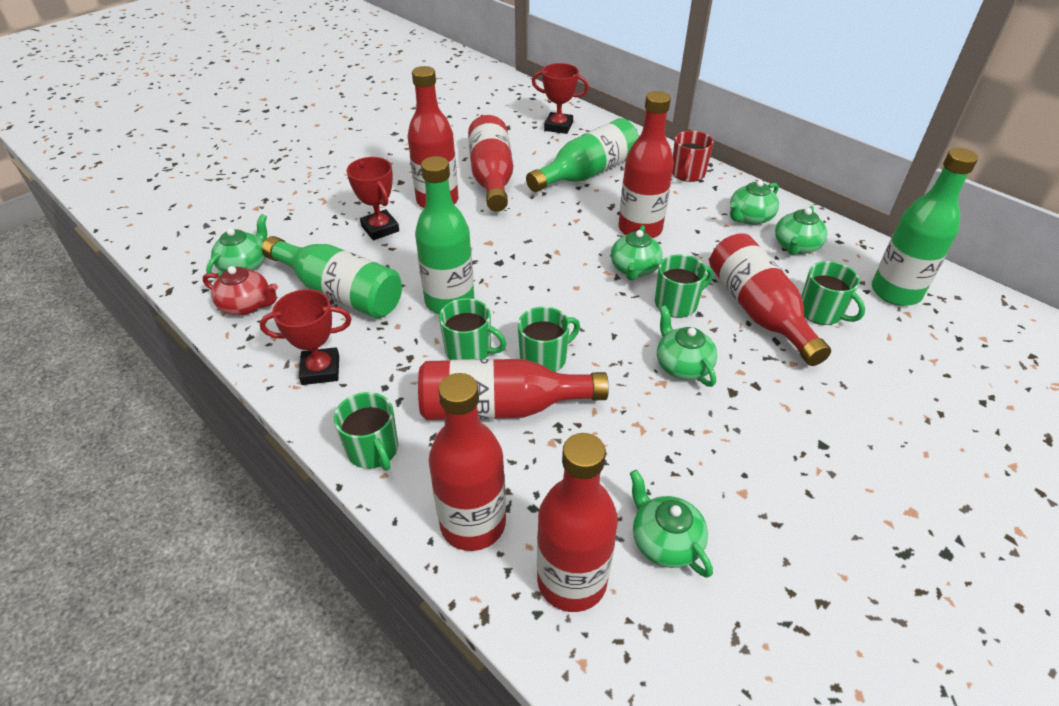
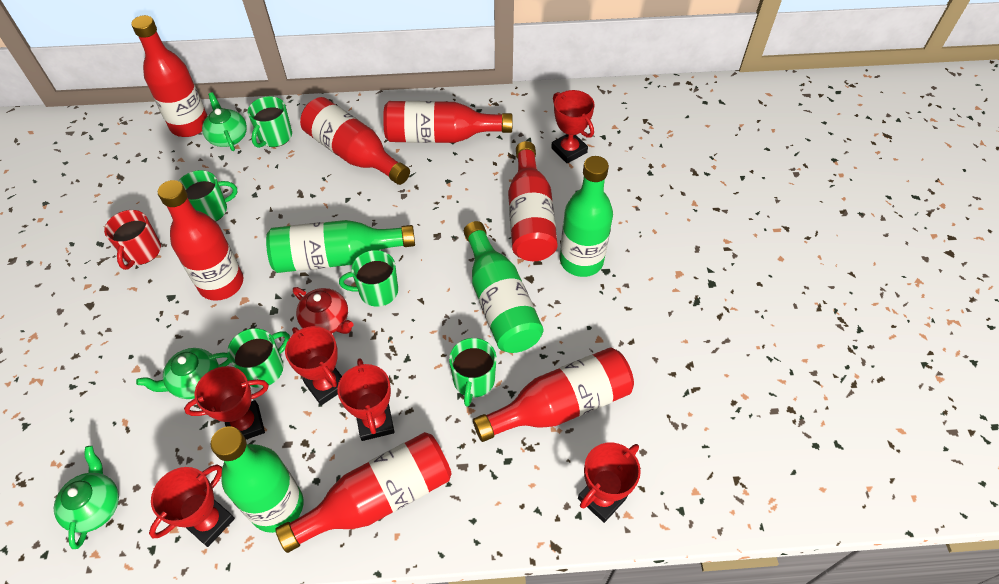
green teapot: [206,214,267,278] [611,225,663,281] [630,470,713,578] [657,305,717,387] [730,180,779,225] [775,206,827,255] = 6 -> [54,446,119,549] [136,348,231,399] [202,92,247,151] = 3
red trophy: [260,289,351,385] [346,157,399,240] [532,63,589,134] = 3 -> [149,465,235,547] [184,366,269,439] [285,326,342,405] [337,358,395,441] [551,90,595,163] [578,443,641,523] = 6

